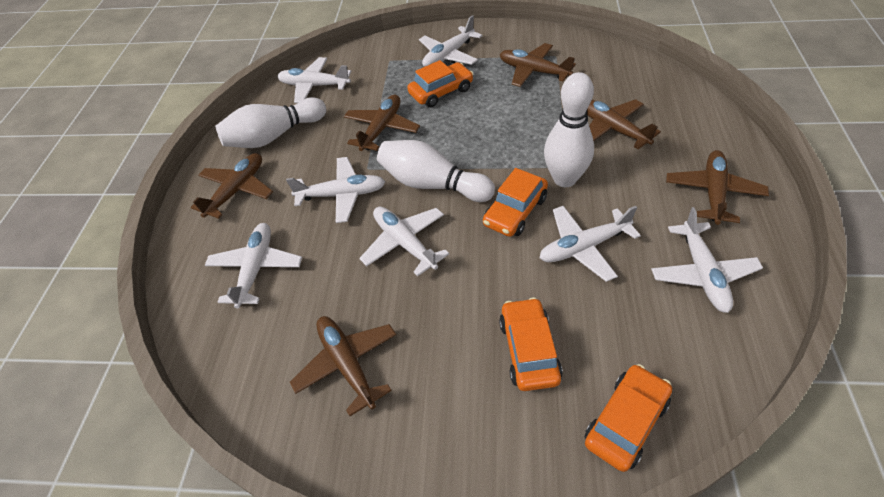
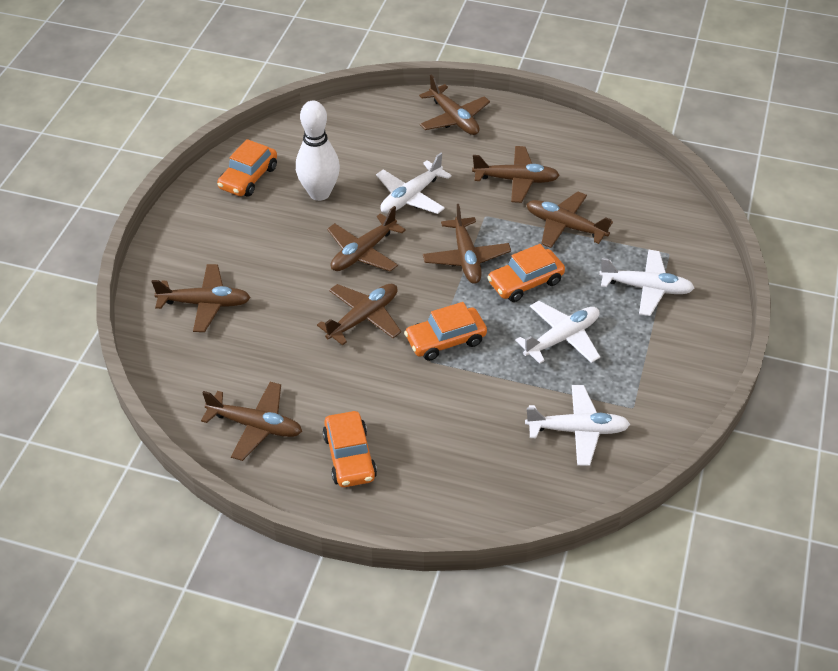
brown plane: [191,153,273,219] [290,316,396,416] [344,95,420,151] [500,43,576,87] [587,99,661,149] [666,150,769,225] = 6 -> [151,264,251,332] [201,382,302,461] [317,284,401,345] [327,206,406,272] [419,75,490,135] [423,204,511,284] [472,146,560,203] [527,191,613,248] = 8
white bowling pin: [215,97,326,148] [377,140,495,202] [544,72,594,187] = 3 -> [296,101,340,201] = 1
white plane: [205,223,302,309] [277,57,352,103] [286,157,385,223] [359,207,449,276] [419,15,482,67] [540,206,641,282] [651,207,763,313] = 7 -> [376,153,452,214] [515,301,600,364] [525,385,630,466] [599,250,694,316] = 4

